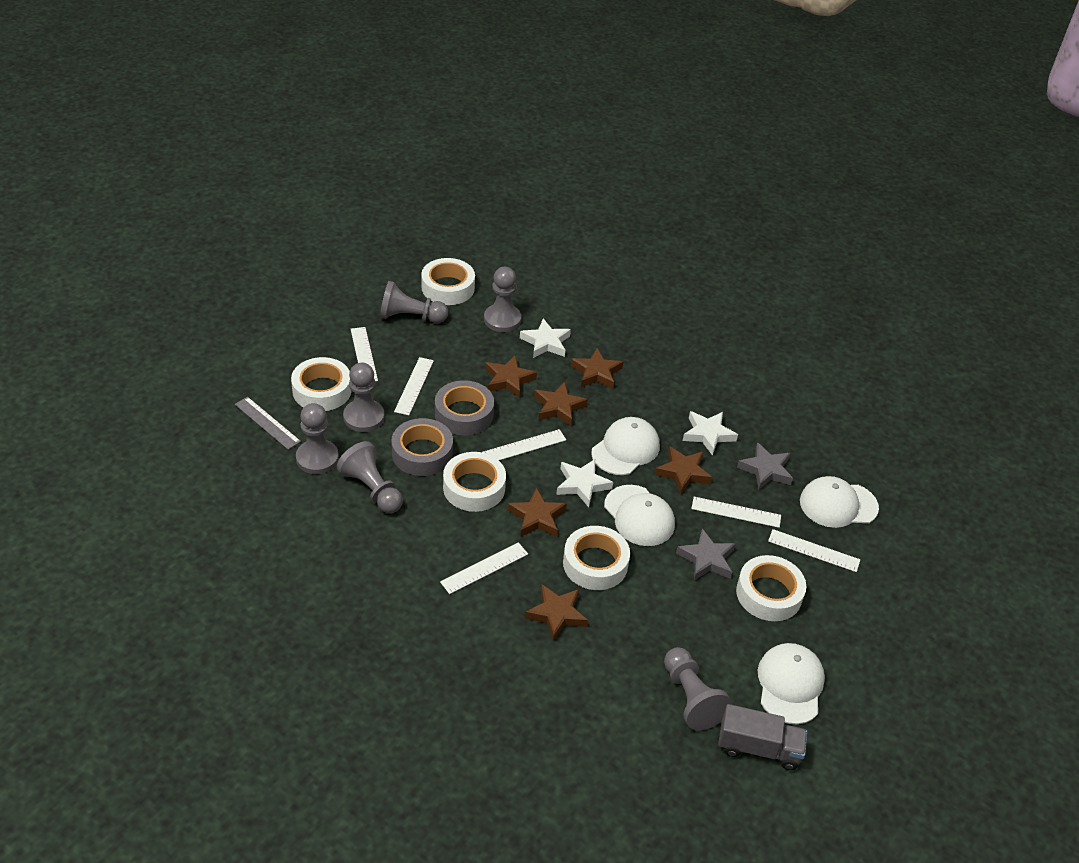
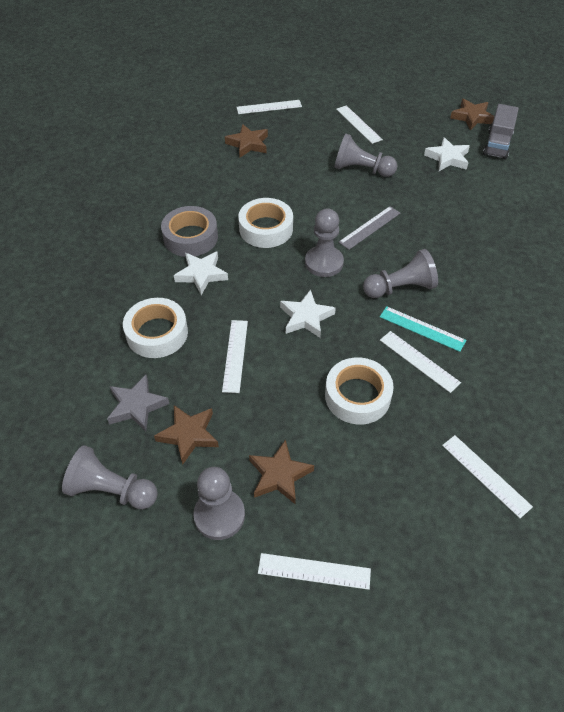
brown star: [485,355,537,398] [508,488,567,537] [525,584,588,641] [534,382,588,426] [571,348,623,389] [655,446,712,494] = 6 -> [154,405,219,465] [225,124,268,157] [249,439,314,504] [450,99,494,130] = 4
grey pawn: [296,403,339,474] [337,441,403,513] [343,363,384,432] [380,281,448,323] [484,267,521,332] [664,647,732,730] = 6 -> [62,445,158,509] [193,467,245,540] [305,208,344,277] [334,134,397,177] [363,249,438,298] = 5
grey star: [676,529,736,580] [737,442,793,490] = 2 -> [107,375,169,432] = 1
grey tape: [391,418,453,476] [435,380,494,436] = 2 -> [161,206,218,257] = 1
turquoise ruler: none = 0 -> [380,306,466,352] = 1
white cap: [591,417,660,475] [604,485,675,546] [758,643,825,724] [800,476,879,528] = 4 -> none = 0
white tape: [291,357,352,411] [421,258,475,305] [443,452,506,512] [563,526,630,590] [736,555,806,621] = 5 -> [123,298,188,358] [238,198,293,248] [325,357,394,425] = 3

